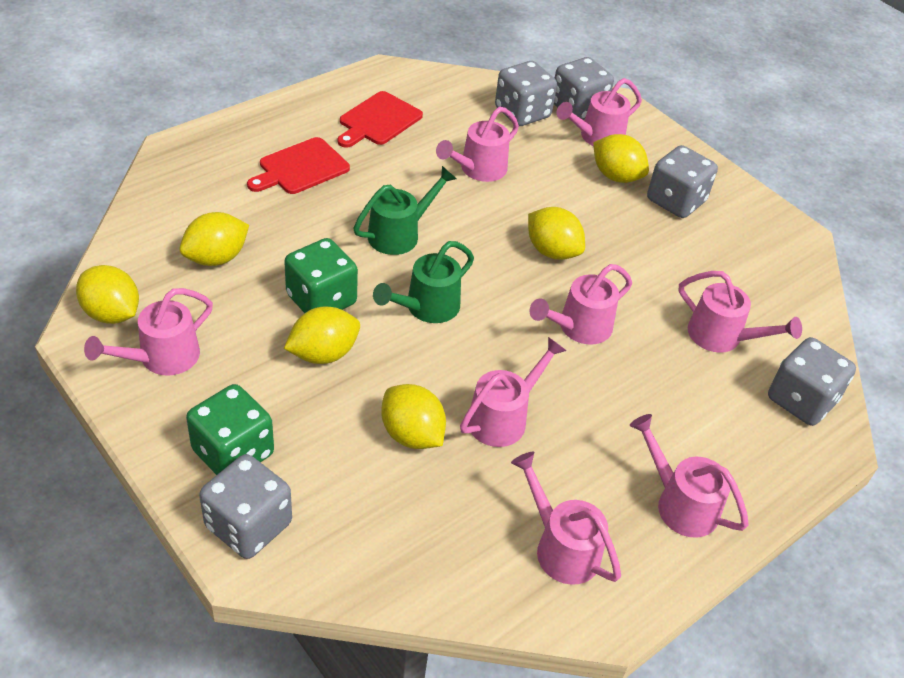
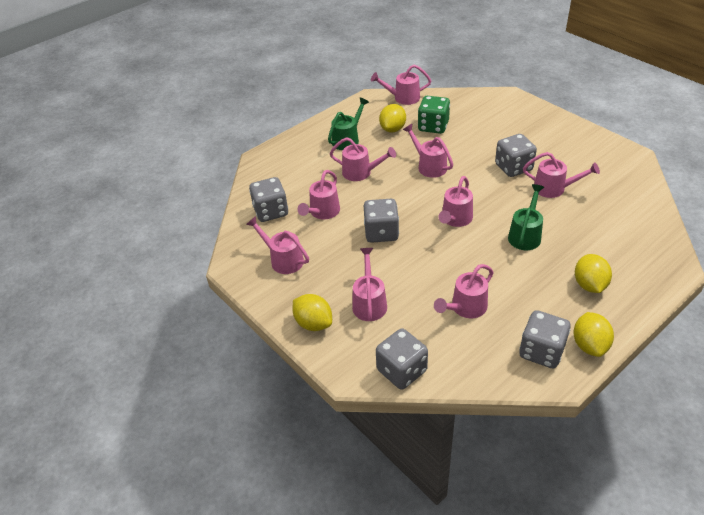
green dice: [186,384,274,475] [284,238,358,313] = 2 -> [418,96,450,134] = 1
pink watering can: [84,288,213,376] [436,107,519,182] [460,337,567,447] [511,452,621,585] [529,264,632,345] [556,78,642,146] [630,414,749,538] [679,271,802,353] = 8 -> [246,216,309,274] [298,170,340,219] [330,137,396,181] [352,248,387,321] [371,64,431,105] [403,124,453,178] [434,264,494,318] [438,176,473,227] [523,152,600,198] = 9
red cutting board: [247,137,350,194] [337,91,423,148] = 2 -> none = 0
yellow lemon: [76,265,139,324] [180,212,249,266] [284,307,360,364] [381,384,446,449] [528,207,585,260] [593,134,649,183] = 6 -> [292,294,332,331] [379,104,406,133] [573,312,614,357] [575,254,612,293] = 4

